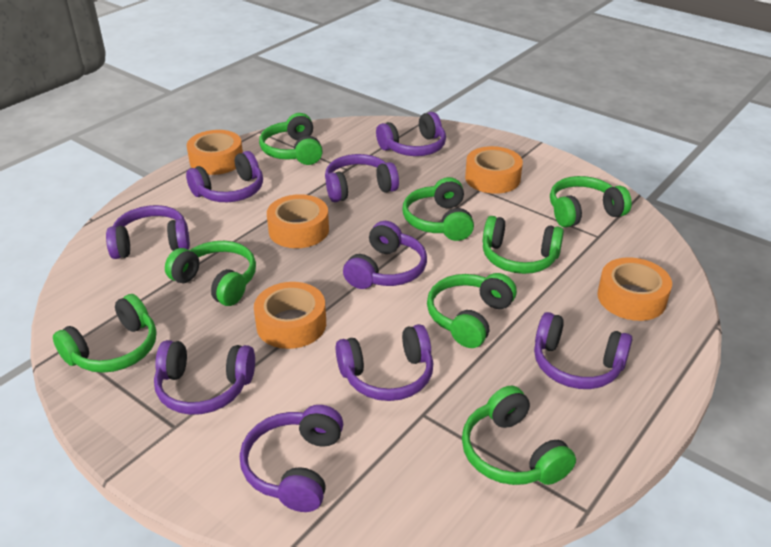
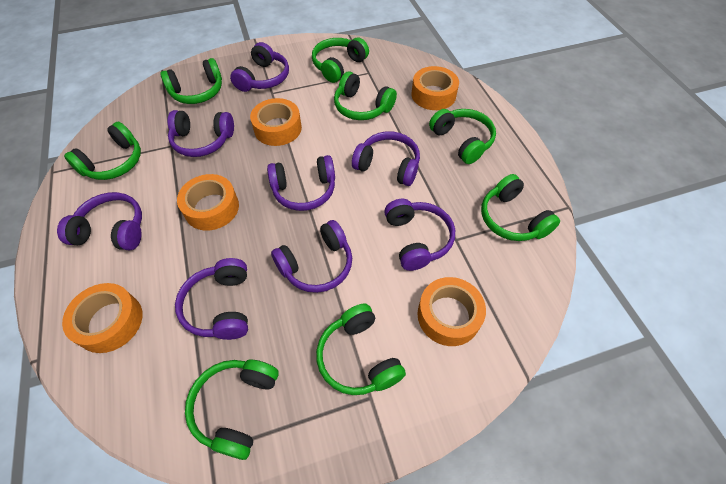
purple headphones: [106,205,190,259] [154,340,255,415] [186,151,263,202] [240,405,343,512] [325,154,399,202] [336,324,433,401] [343,221,427,289] [376,112,446,156] [534,312,633,389] = 9 -> [57,192,142,250] [168,110,234,157] [175,258,248,340] [230,42,289,92] [267,155,335,211] [271,220,352,293] [352,131,420,186] [384,199,455,271] = 8

